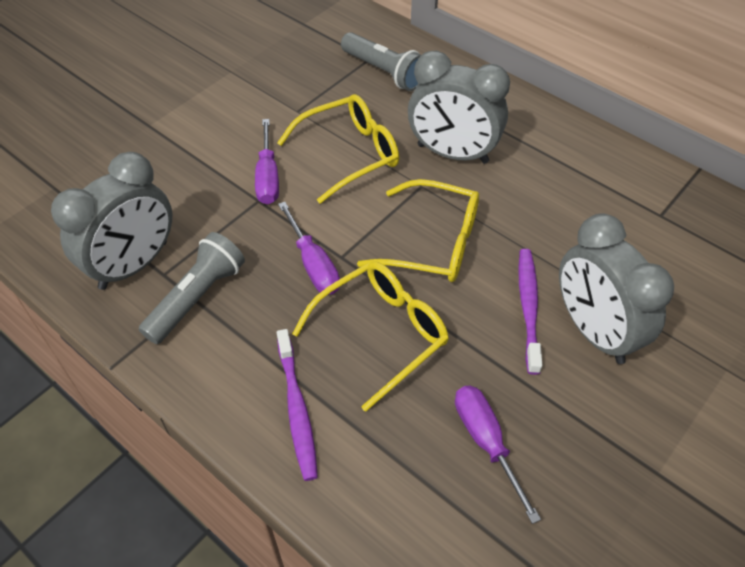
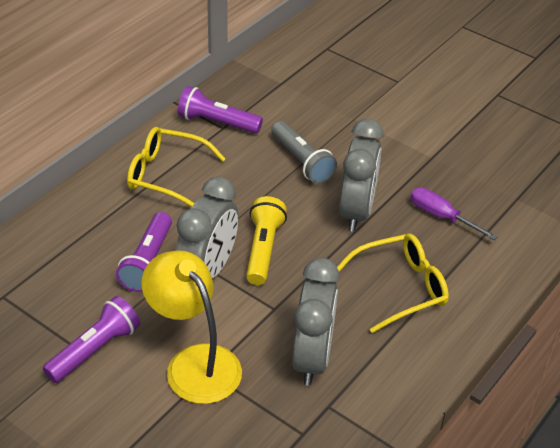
grey flashlight: [139,232,245,344] [341,32,421,91] = 2 -> [271,121,337,184] = 1
purple flashlight: none = 0 -> [43,296,140,383] [116,212,172,292] [178,86,263,134] = 3
purple screwdriver: [255,119,279,204] [278,202,340,295] [455,385,541,524] = 3 -> [410,187,498,240] = 1
purple toothbrush: [277,329,318,481] [518,249,542,375] = 2 -> none = 0
yellow flashlight: none = 0 -> [246,196,287,285] = 1
yellow glasses: [277,94,399,204] [292,261,449,412] [357,179,479,282] = 3 -> [127,127,226,207] [337,234,449,333] = 2
yellow lamp: none = 0 -> [141,250,242,404] = 1

